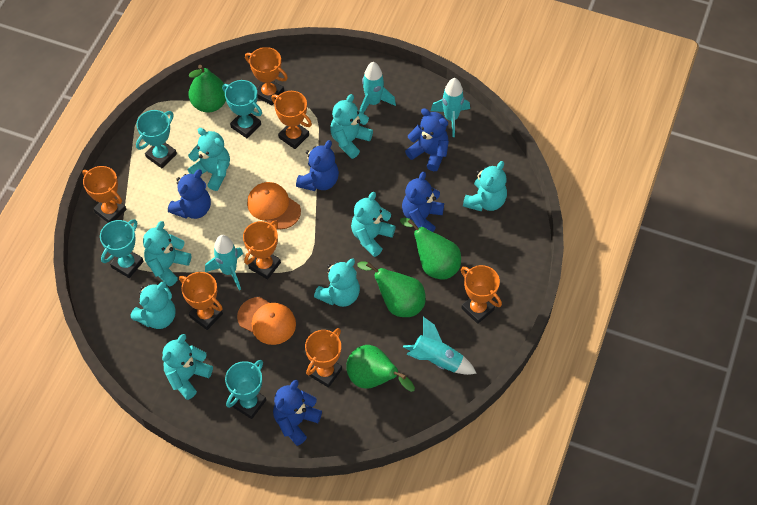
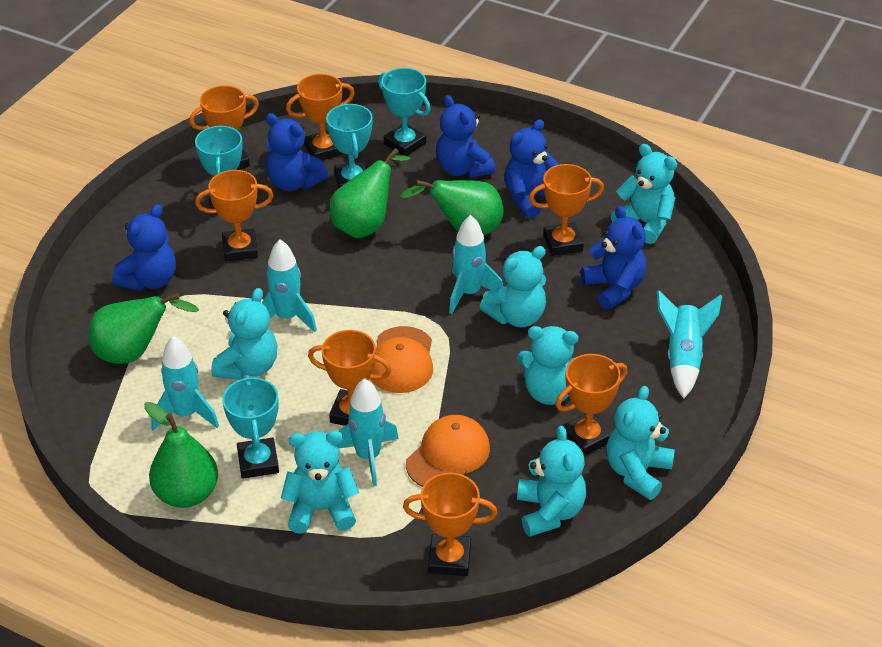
turquoise rocket: [205,235,243,290] [360,62,396,113] [403,317,477,375] [431,78,470,137] = 4 -> [151,336,219,431] [262,239,317,332] [338,378,399,487] [449,215,503,314] [657,290,722,398] = 5
turquoise teddy bear: [130,282,176,329] [143,221,191,287] [162,334,213,400] [188,128,230,191] [314,259,360,307] [330,94,373,159] [351,192,396,257] [463,161,507,211] = 8 -> [211,288,277,380] [281,431,359,534] [479,246,546,327] [517,326,578,405] [517,426,586,537] [606,386,675,500] [611,144,677,244] = 7

